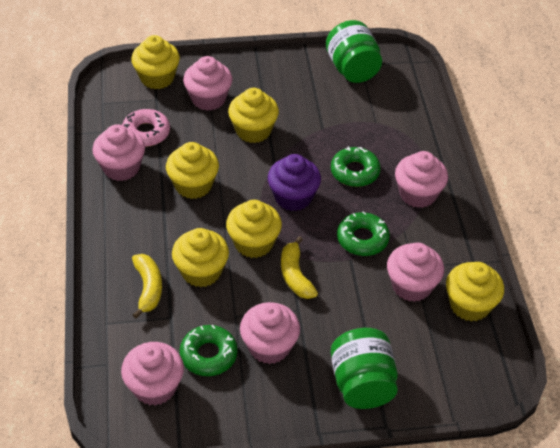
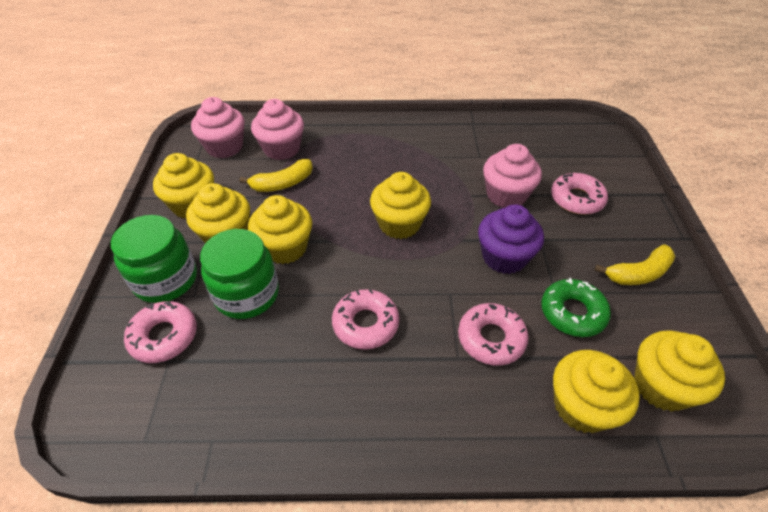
green donut: [180,325,238,376] [331,146,381,187] [337,212,390,256] = 3 -> [541,278,611,337] = 1
pink cupcake: [92,124,145,181] [121,342,184,406] [183,56,232,111] [240,302,300,364] [387,243,444,302] [395,151,448,208] = 6 -> [191,97,245,158] [251,99,304,160] [483,144,542,208] = 3
pink donut: [122,109,170,147] = 1 -> [124,301,197,363] [332,289,399,349] [458,303,529,366] [551,173,608,215] = 4

